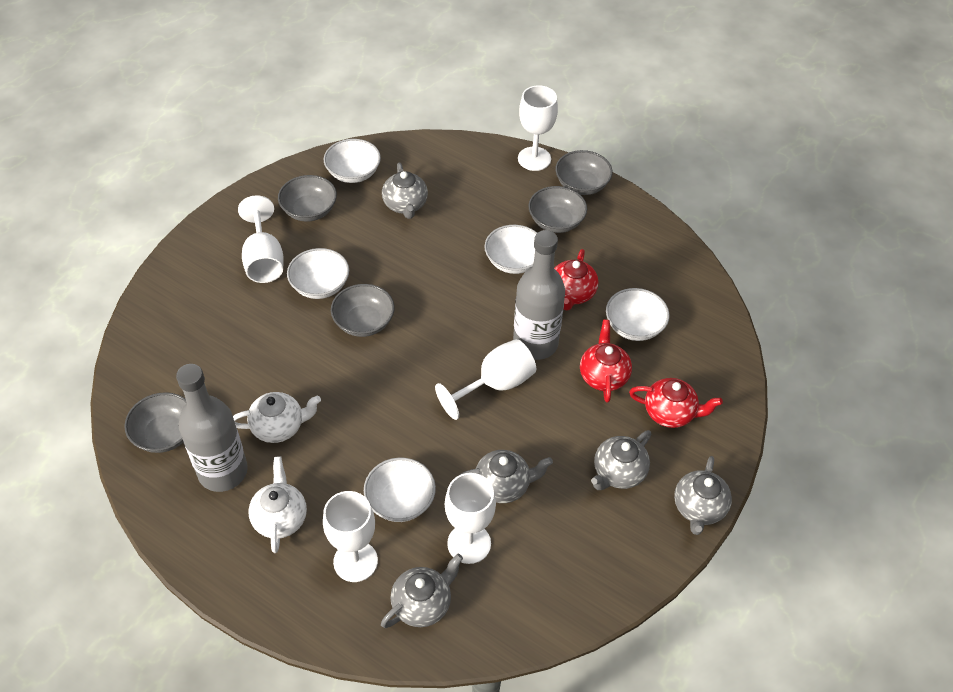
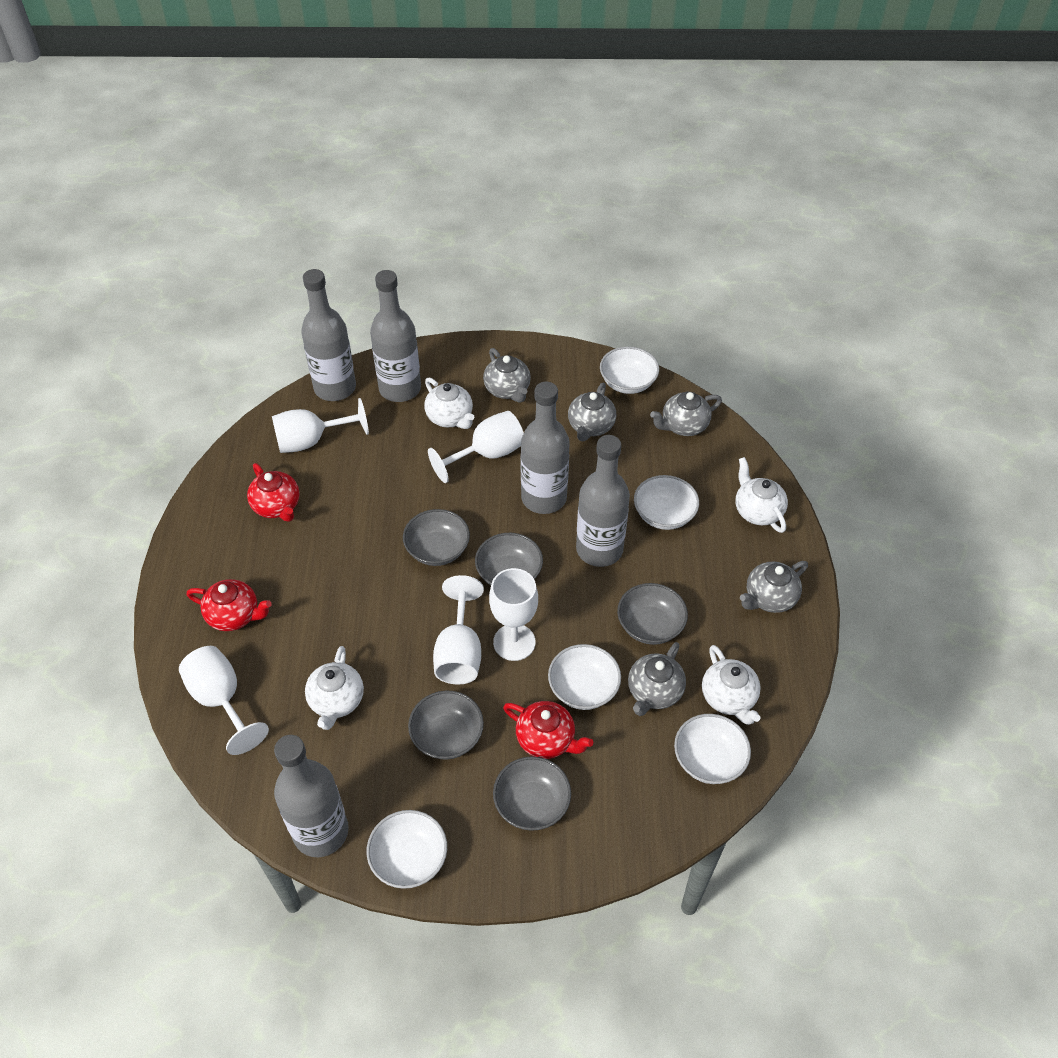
grey bottle: [176,364,248,492] [513,230,565,360] = 2 -> [274,735,349,857] [301,269,356,401] [370,270,421,402] [521,382,570,514] [576,435,630,567] = 5
white teapot: [233,392,321,443] [248,456,307,553] = 2 -> [305,646,364,730] [424,378,475,429] [702,645,761,725] [735,457,788,533] = 4

